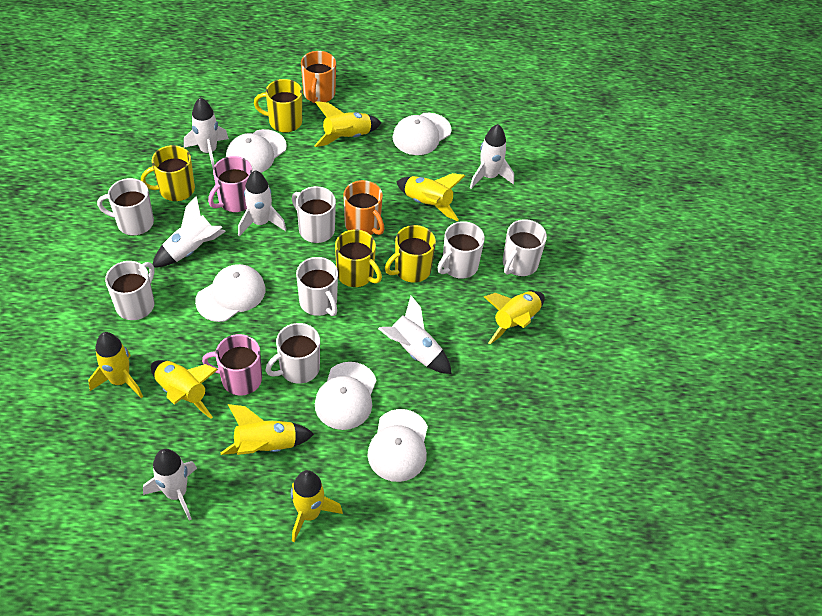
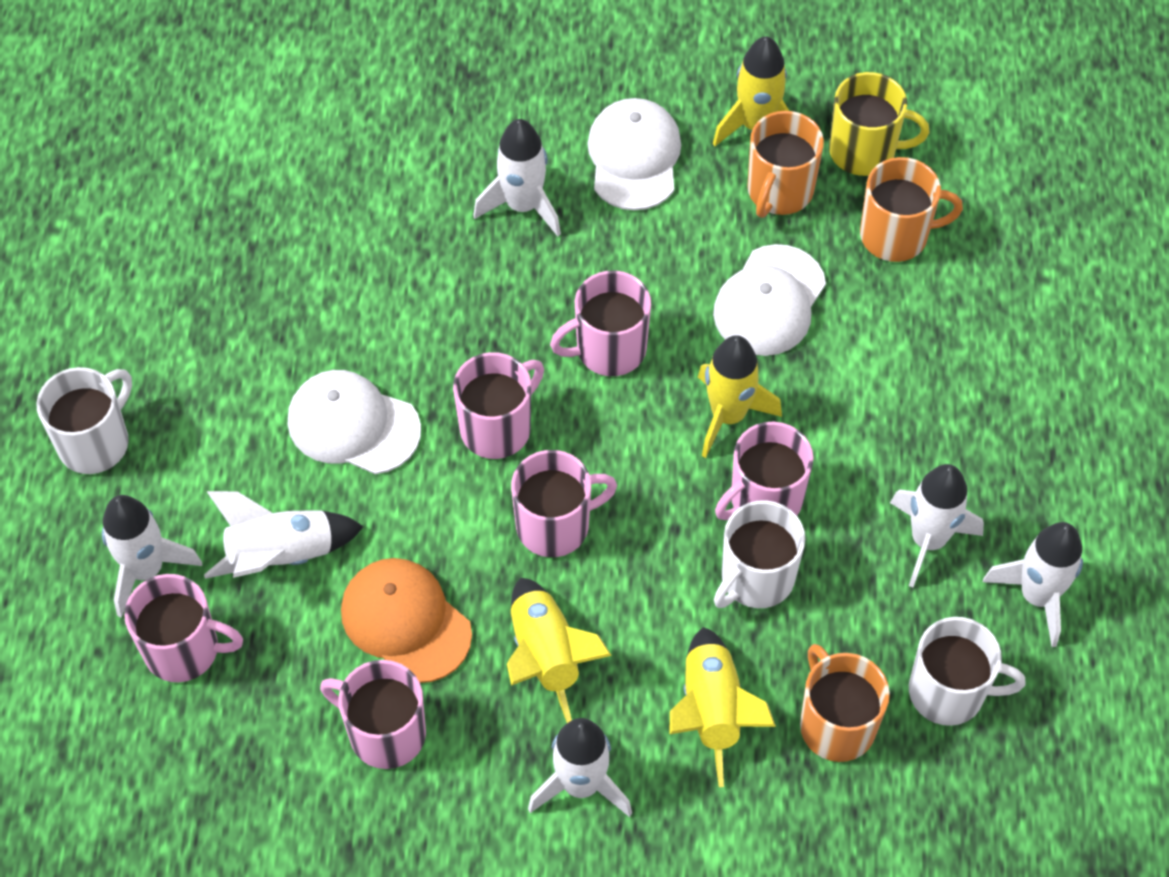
orange cap: none = 0 -> [341,558,472,683] = 1
orange mug: [301,51,336,103] [343,180,385,235] = 2 -> [747,111,824,218] [800,644,890,762] [860,157,963,262] = 3
pink mug: [202,334,262,396] [208,156,252,212] = 2 -> [124,574,243,682] [320,660,426,769] [453,352,544,459] [511,450,617,557] [550,271,651,376] [715,422,813,520] = 6
white cap: [195,264,265,322] [226,129,287,173] [315,362,377,430] [367,409,428,482] [393,113,452,155] = 5 -> [288,370,421,474] [587,98,681,210] [713,244,826,356] = 3
white mug: [97,178,154,235] [105,261,155,320] [266,323,320,384] [292,186,336,243] [296,257,338,316] [438,221,485,279] [503,219,547,276] = 7 -> [37,367,132,474] [714,500,805,608] [909,617,1025,726] = 3
yellow mug: [141,145,195,201] [254,79,302,133] [335,229,382,287] [385,225,436,283] = 4 -> [829,72,929,176] = 1
yellow rocket: [88,332,143,398] [151,360,218,419] [221,404,314,455] [291,470,343,542] [314,101,381,147] [397,173,465,221] [484,291,545,344] = 7 -> [507,578,612,723] [669,627,776,787] [698,335,782,458] [713,36,790,146] = 4

